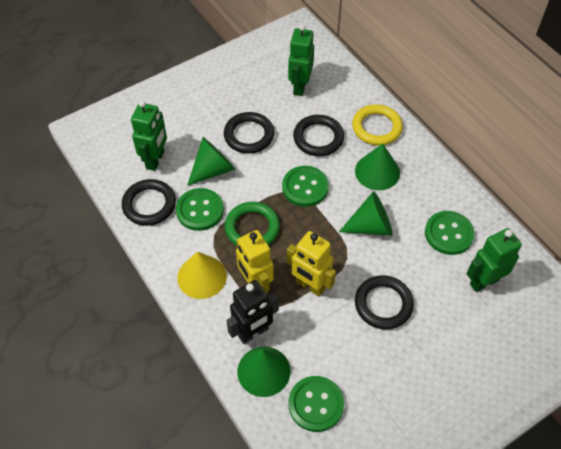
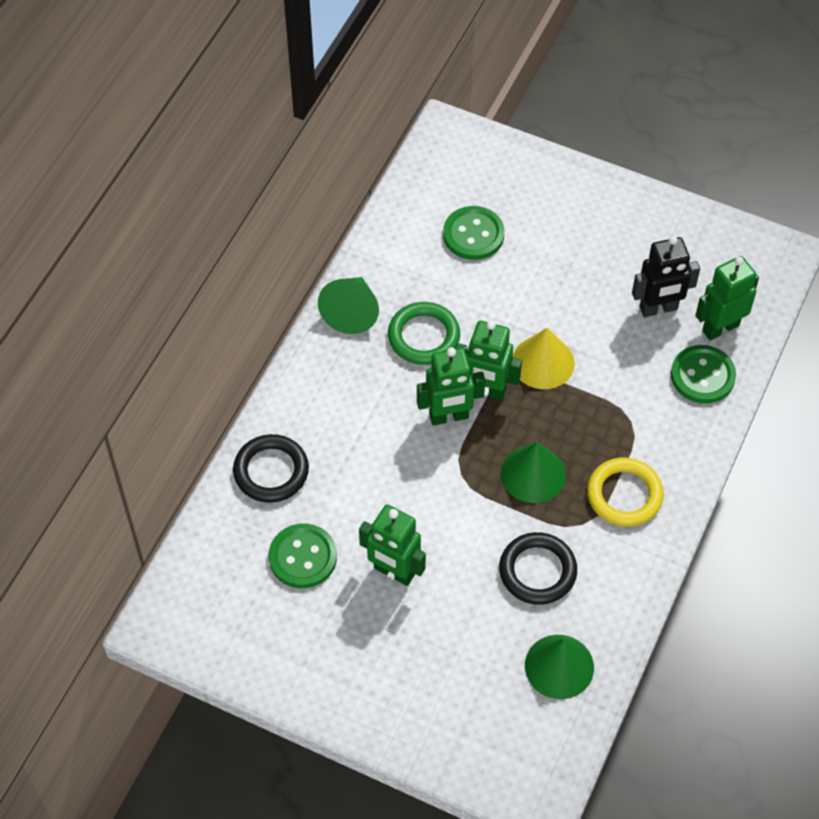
black ring: [122,179,176,226] [224,112,274,154] [293,115,344,156] [355,275,414,329] = 4 -> [233,434,309,503] [499,532,577,605] = 2
green button: [176,188,224,231] [282,166,329,207] [289,376,344,432] [425,211,475,255] = 4 -> [269,524,337,588] [443,206,504,260] [671,345,736,403] = 3
green cone: [187,137,235,186] [237,347,291,397] [339,191,393,236] [355,144,400,190] = 4 -> [318,277,379,334] [501,442,566,503] [525,635,594,699] = 3
green robot: [131,101,167,171] [288,24,314,96] [467,228,522,292] = 3 -> [359,505,426,586] [417,347,485,425] [455,320,522,400] [695,256,759,340] = 4
yellow robot: [236,230,274,294] [287,231,336,297] = 2 -> none = 0

